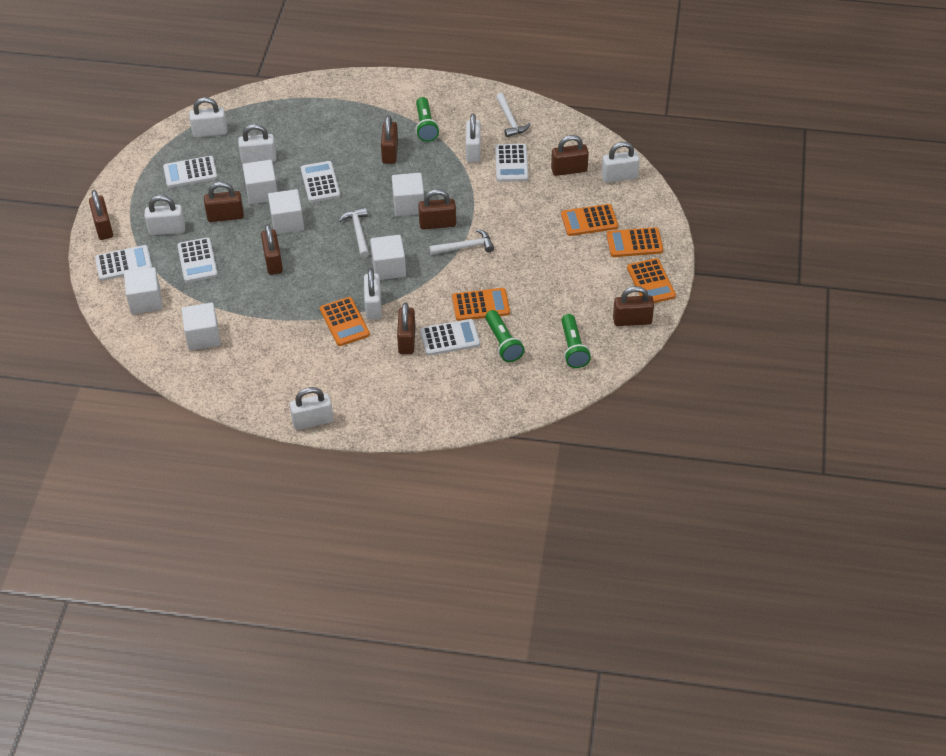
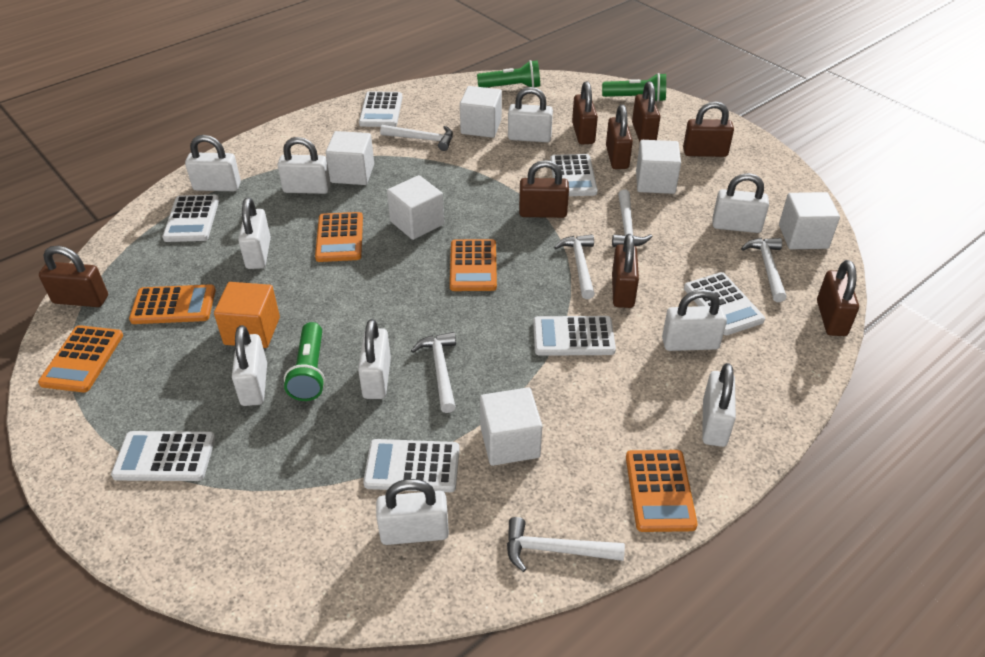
orange cube: none = 0 -> [214,282,280,348] = 1
white calculator: [95,245,152,281] [163,156,218,188] [177,237,218,283] [301,161,340,202] [420,319,480,356] [495,144,529,182] = 6 -> [111,431,215,481] [162,195,219,242] [359,91,403,127] [363,439,459,492] [533,316,616,356] [550,154,598,196] [684,272,765,335] = 7
white hammer: [339,208,369,258] [429,229,494,255] [496,93,530,137] = 3 -> [380,125,453,151] [411,332,456,413] [507,517,625,572] [554,234,595,299] [612,189,653,247] [741,238,787,302] = 6
white padlock: [145,195,185,235] [189,97,227,137] [238,124,276,164] [290,387,333,430] [364,268,382,320] [466,114,481,162] [601,142,640,183] = 7 -> [185,135,241,191] [232,325,267,406] [238,198,271,269] [278,137,330,194] [358,319,391,399] [376,479,449,545] [508,87,553,142] [662,289,727,351] [702,363,736,447] [712,173,769,233] = 10

